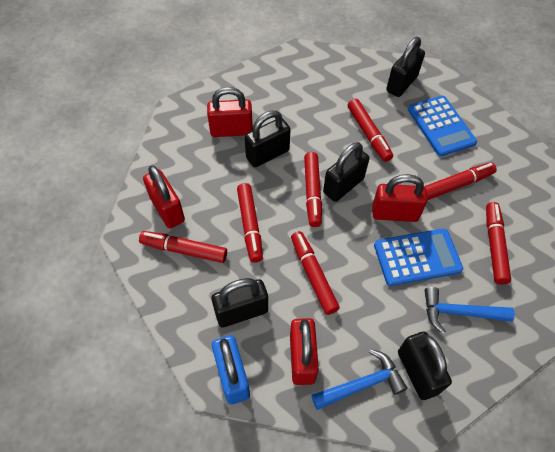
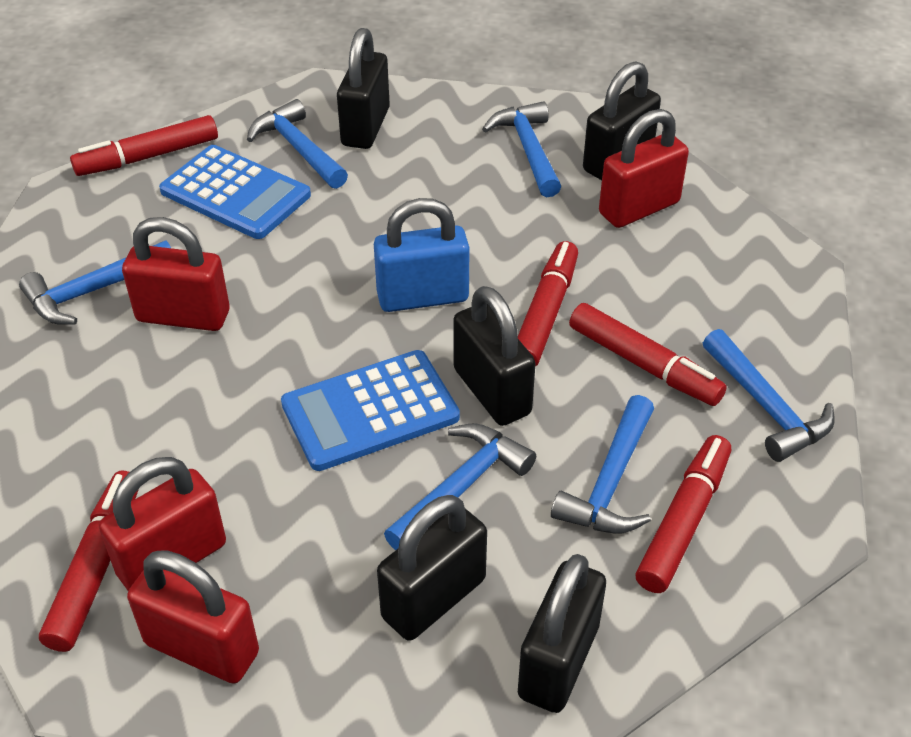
blue hammer: [311,349,407,410] [425,287,515,334] = 2 -> [19,240,171,325] [247,99,348,189] [384,424,536,550] [482,101,561,197] [551,395,654,534] [703,329,835,462] = 6
red marker: [139,231,227,263] [237,183,263,263] [291,231,340,315] [304,152,322,227] [348,99,393,162] [424,162,497,200] [486,202,511,284] = 7 -> [39,471,139,652] [70,115,218,176] [518,241,578,367] [569,303,727,406] [636,435,731,593] = 5

